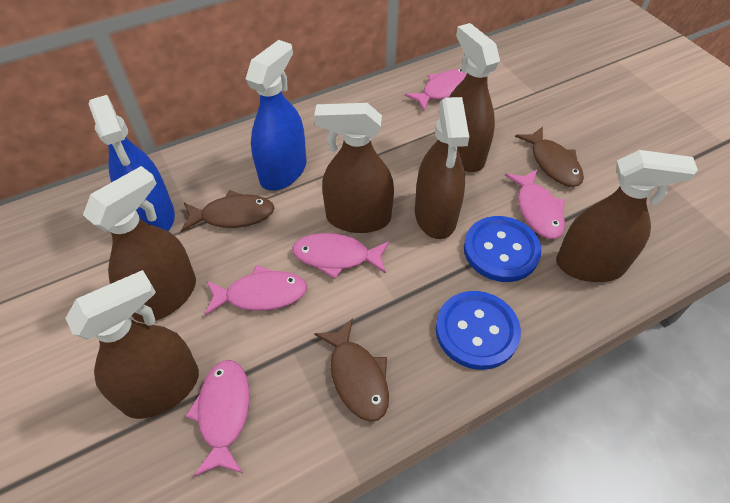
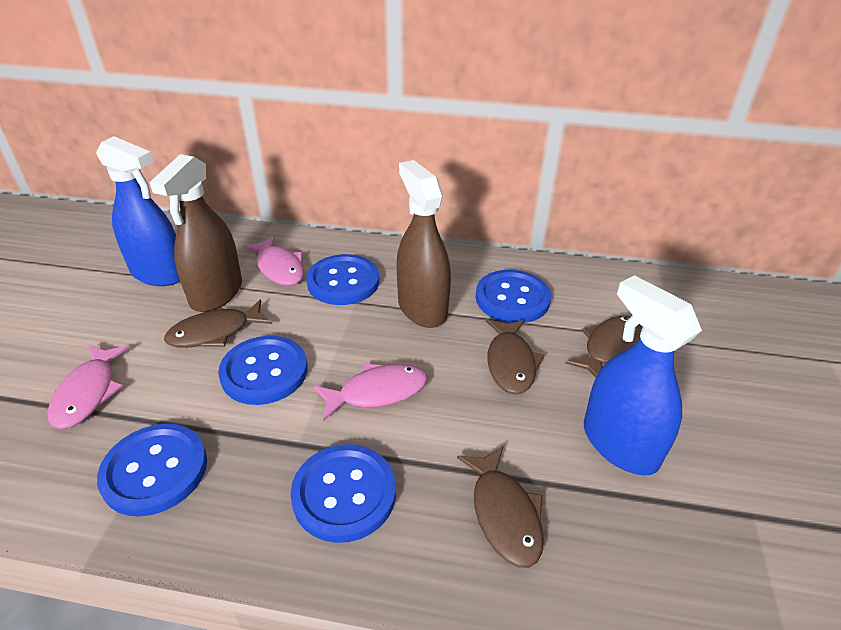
blue button: [436,291,521,370] [464,216,542,282] = 2 -> [97,424,207,516] [218,336,308,405] [291,444,396,543] [306,254,379,305] [476,270,551,323] = 5
brown fish: [181,190,275,232] [314,318,389,422] [515,126,584,187] = 3 -> [164,299,272,348] [457,446,544,568] [486,319,545,395] [565,315,643,377] = 4
brown spray bottle: [65,270,199,419] [83,166,196,323] [314,103,394,233] [415,97,469,239] [449,23,500,172] [556,150,698,282] = 6 -> [149,154,242,312] [397,160,451,328] = 2
pink fish: [185,360,250,477] [205,265,307,316] [292,233,389,279] [404,69,467,111] [505,169,565,239] = 5 -> [47,345,130,429] [243,235,304,286] [314,364,427,421] = 3

